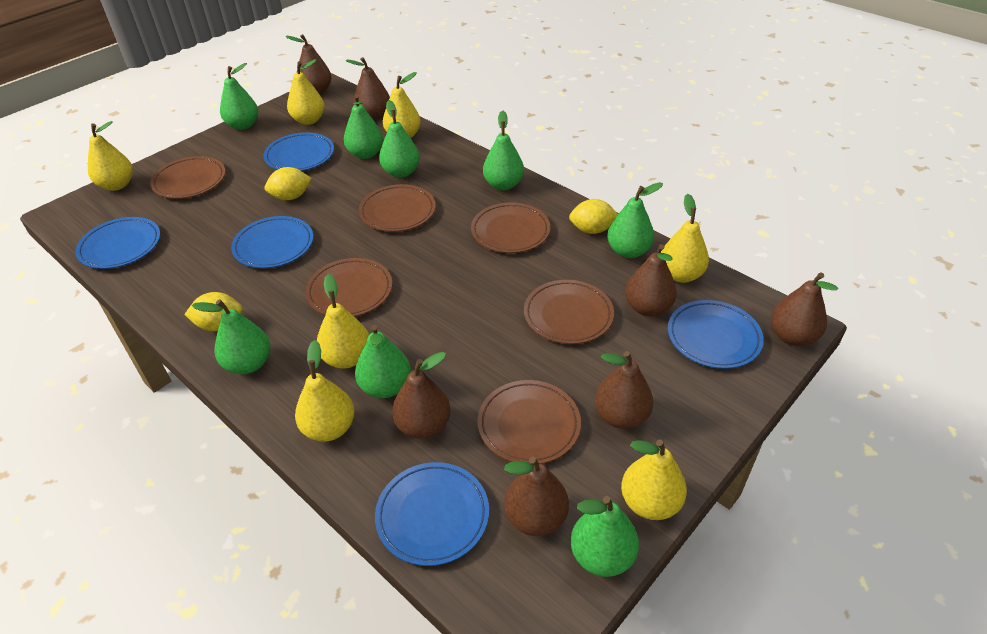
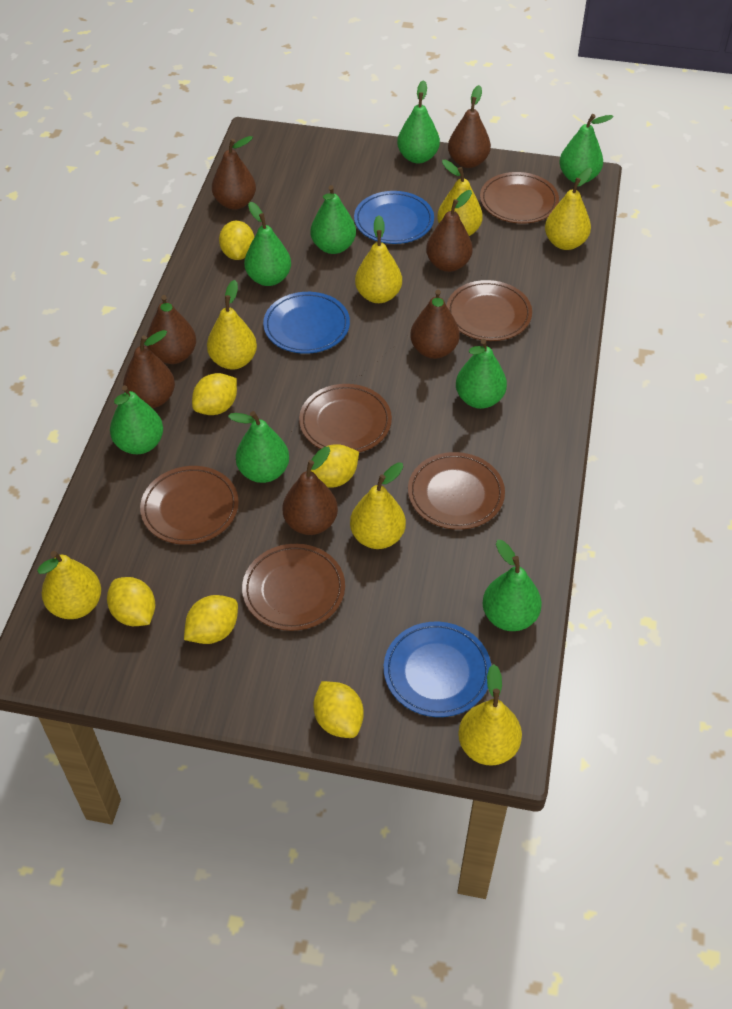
blue plate: [75,217,160,269] [231,216,313,268] [263,133,334,171] [375,462,489,566] [668,300,764,369] = 5 -> [263,292,350,354] [354,191,434,244] [384,622,491,717] = 3
yellow lemon: [184,292,243,331] [265,167,312,200] [569,199,618,234] = 3 -> [107,577,155,626] [184,595,238,644] [192,373,237,415] [219,221,254,260] [311,444,359,488] [313,681,364,738] = 6

